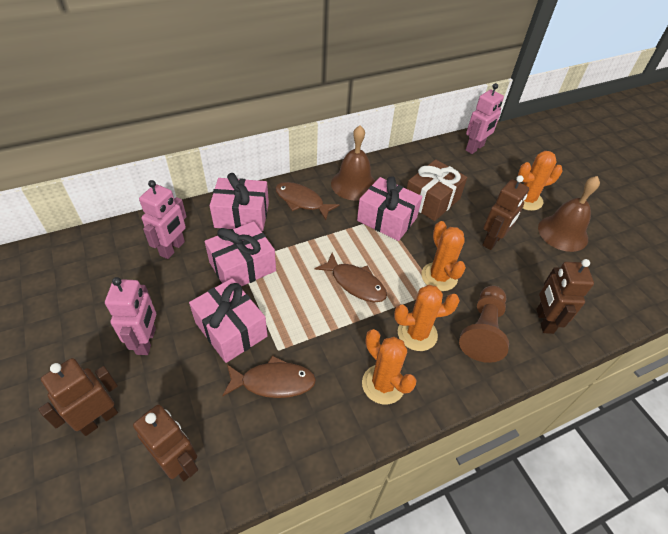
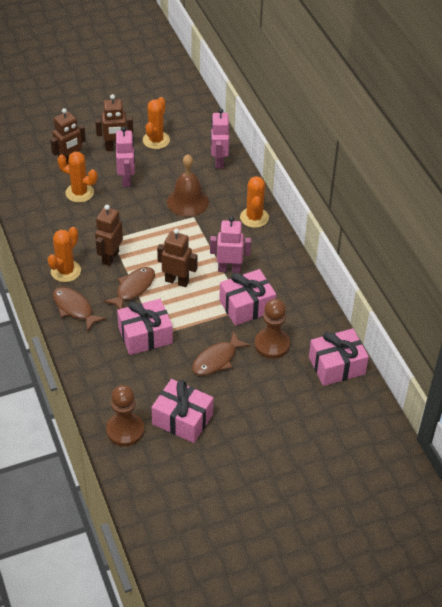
brown bell: [331,125,376,200] [538,176,600,252] = 2 -> [167,154,209,217] = 1
brown gift: [407,159,467,221] = 1 -> none = 0
brown pawn: [459,285,509,363] = 1 -> [106,385,144,447] [255,299,290,359] = 2

